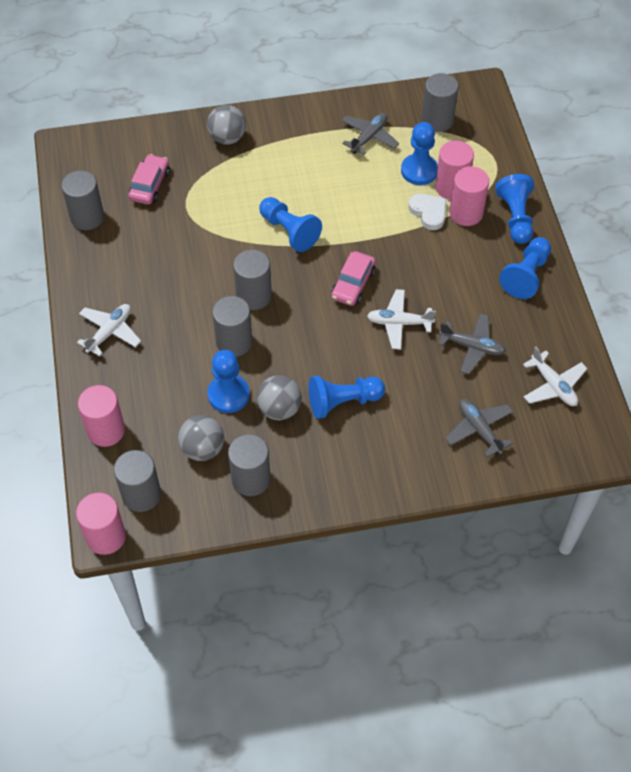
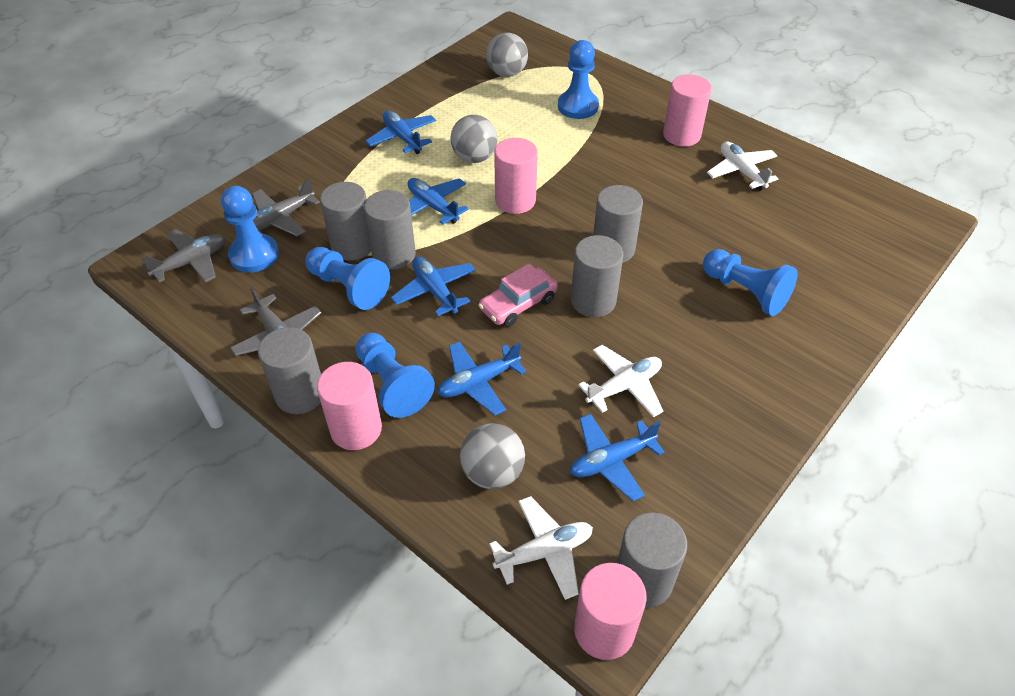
blue pawn: [208,350,250,413] [259,197,322,252] [308,376,385,419] [401,122,438,185] [495,174,534,244] [499,237,551,299] = 6 -> [221,186,279,273] [305,247,390,310] [356,333,435,418] [558,40,599,119] [703,249,798,316] = 5
blue plane: none = 0 -> [365,111,436,154] [391,257,476,316] [407,178,469,224] [437,341,526,416] [570,414,665,501] = 5
pink car: [128,154,170,205] [331,251,376,306] = 2 -> [479,263,558,327] = 1
white heart: [409,194,447,230] = 1 -> none = 0

